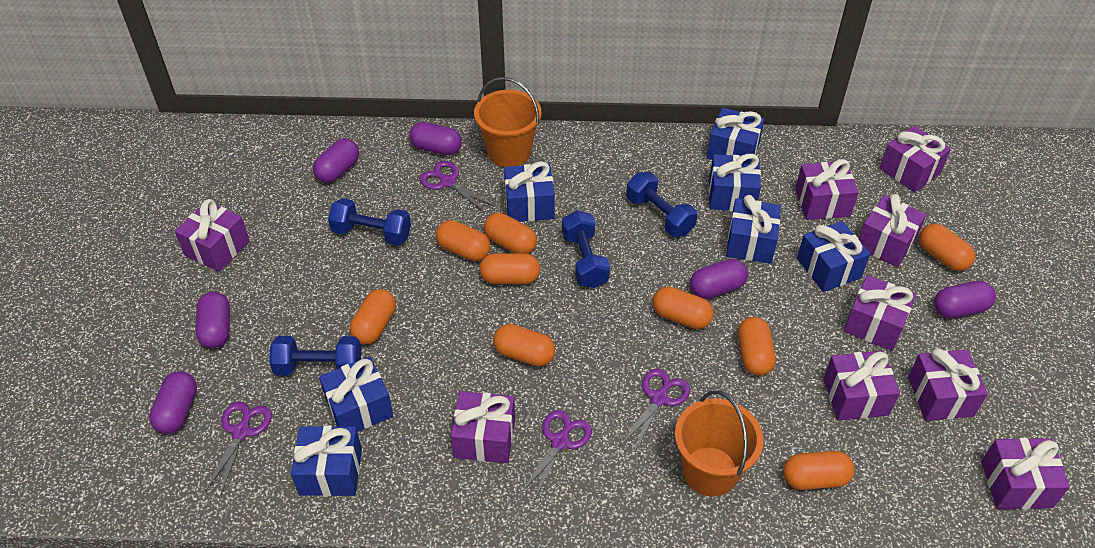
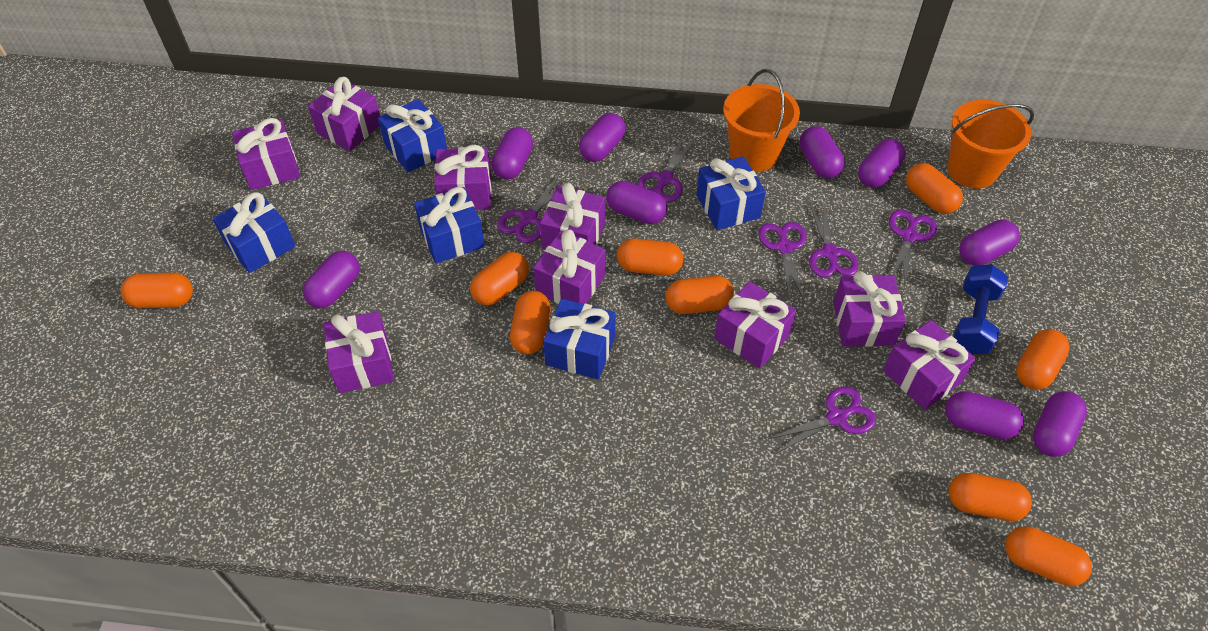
blue dumbbell: [269,336,361,376] [328,198,411,246] [562,210,610,288] [626,172,698,237] = 4 -> [953,264,1008,354] = 1
blue gift: [291,425,362,496] [319,356,393,432] [504,161,555,222] [707,108,765,159] [709,154,761,211] [726,195,781,264] [797,221,870,292] = 7 -> [213,192,296,273] [378,99,447,172] [414,187,485,263] [543,299,615,380] [696,156,766,230] = 5
purple capsule: [149,371,197,434] [196,292,230,348] [313,139,359,183] [409,122,462,155] [690,259,748,299] [934,281,996,318] = 6 -> [303,251,360,308] [491,127,533,179] [579,113,626,162] [606,181,667,224] [800,126,845,178] [858,139,905,188] [945,391,1024,439] [960,220,1019,266] [1033,391,1087,457] = 9
purple scissors: [205,402,272,494] [420,161,493,213] [520,410,592,501] [620,369,690,453] = 4 -> [497,174,571,243] [637,136,696,202] [758,222,806,301] [768,387,876,454] [809,202,859,278] [889,210,937,286] = 6

